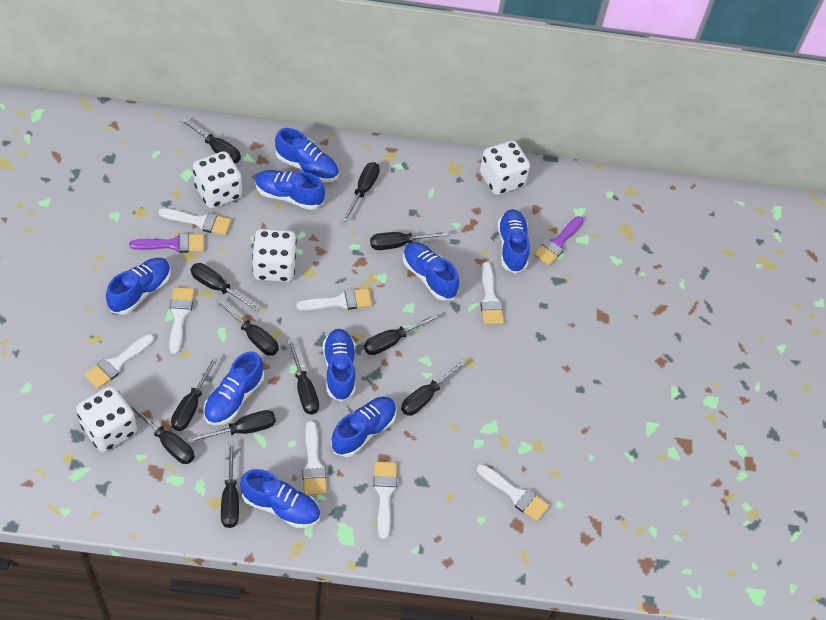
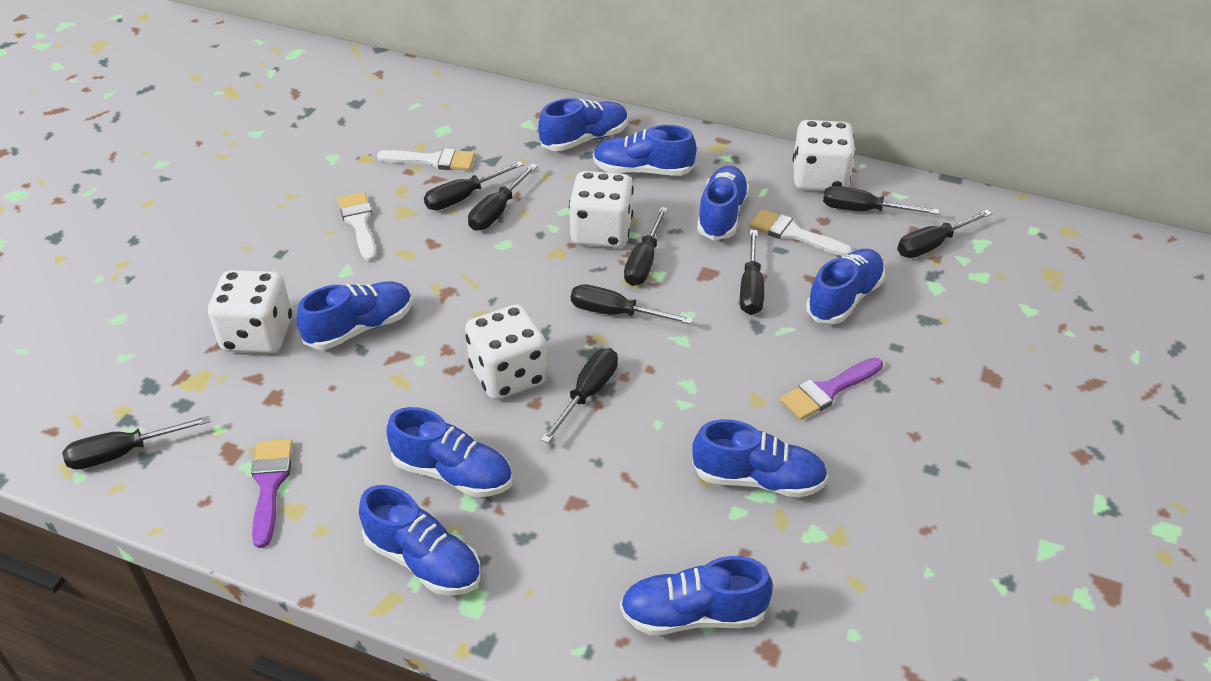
black screwdriver: [129,403,195,464] [171,357,218,431] [180,118,241,163] [187,410,276,443] [190,263,260,312] [215,298,279,356] [221,442,239,528] [287,339,319,414] [342,162,380,222] [364,314,439,355] [370,232,449,250] [401,359,466,416] = 12 -> [62,416,211,470] [424,161,524,210] [468,164,538,231] [541,348,618,443] [571,284,693,324] [624,207,668,286] [740,230,764,315] [823,186,939,215] [897,210,992,258] = 9
white brush: [84,334,154,389] [158,208,231,235] [169,287,194,354] [296,288,372,311] [302,421,327,495] [373,461,397,539] [477,464,549,522] [480,262,504,324] = 8 -> [338,192,377,261] [377,148,475,170] [749,209,853,256] = 3

